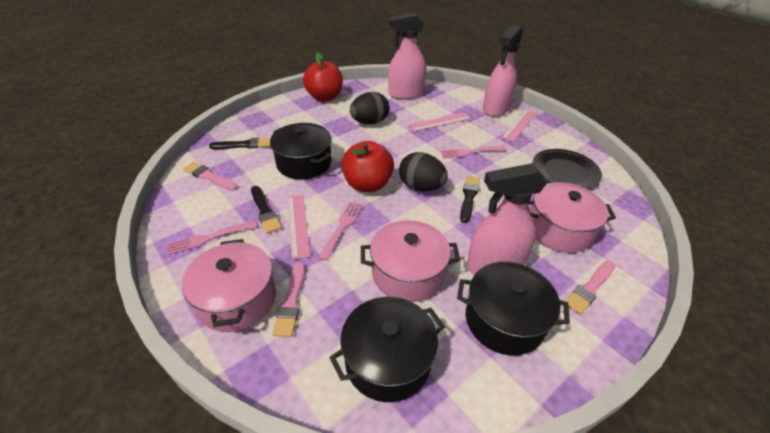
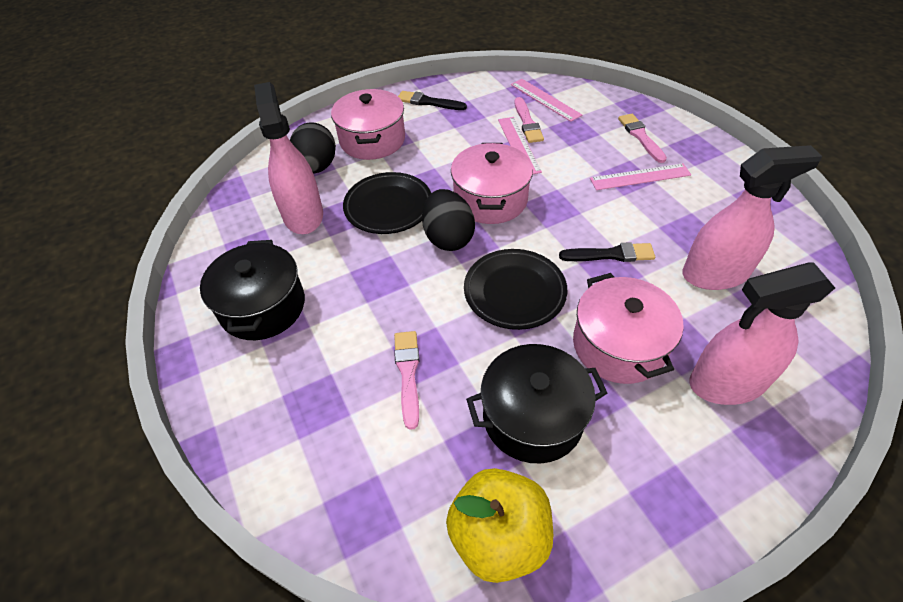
black brush: [209,138,271,149] [251,186,282,233] [460,176,480,223] = 3 -> [398,91,467,110] [559,242,655,262] = 2
black plate: [532,149,602,189] = 1 -> [343,172,431,234] [464,249,567,330] = 2
black pot: [270,123,332,180] [329,297,445,402] [457,262,570,356] = 3 -> [200,240,305,340] [466,344,607,464] = 2
pink fork: [167,221,257,255] [319,202,363,261] [440,146,507,159] = 3 -> none = 0
red apple: [303,52,343,101] [342,141,394,192] = 2 -> none = 0
yellow apple: none = 0 -> [446,468,553,583] = 1

